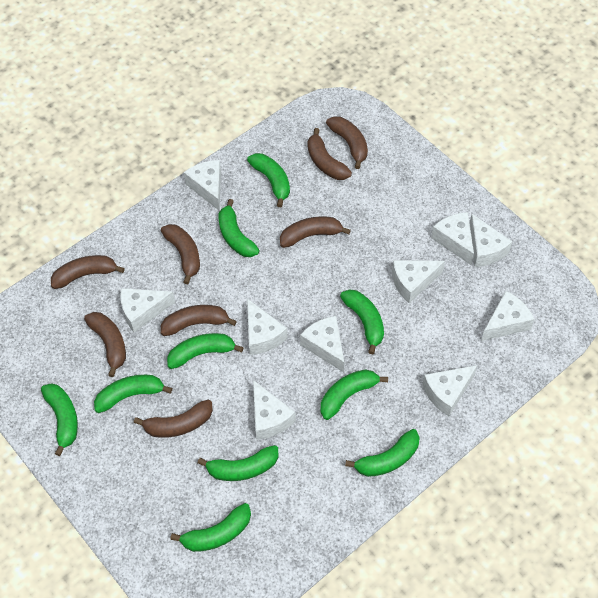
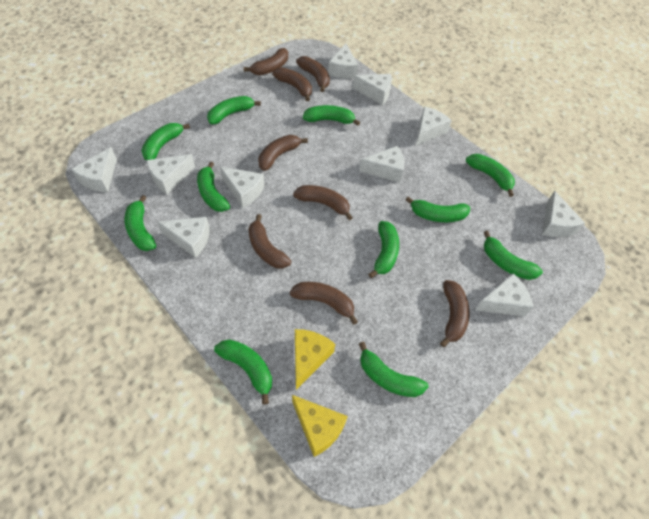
green banana: [41,383,78,456] [94,375,172,413] [167,333,244,369] [170,503,251,552] [198,445,278,481] [219,199,260,257] [247,153,290,207] [321,369,388,420] [340,289,384,355] [345,429,420,477] = 10 -> [125,195,156,251] [141,123,190,161] [197,162,230,212] [207,96,261,124] [214,340,272,405] [303,105,360,126] [359,342,429,397] [368,221,399,278] [406,196,470,222] [466,154,515,197] [484,231,543,280] = 11
yellow cheese: none = 0 -> [292,395,348,457] [295,329,335,390] = 2

